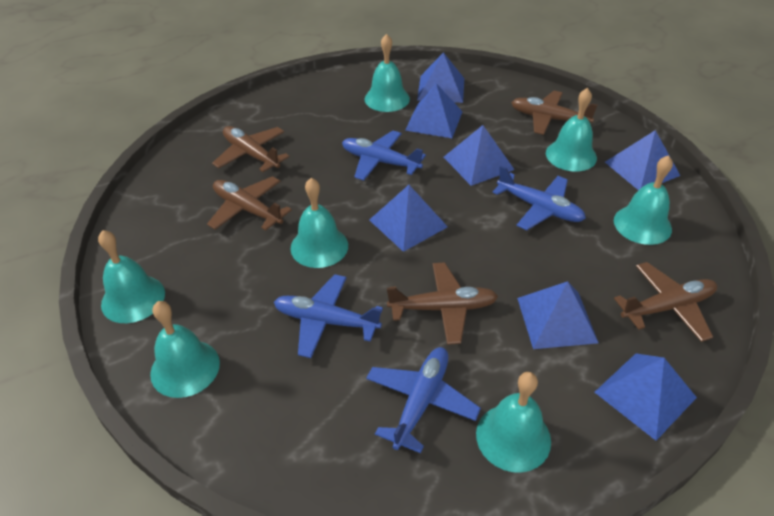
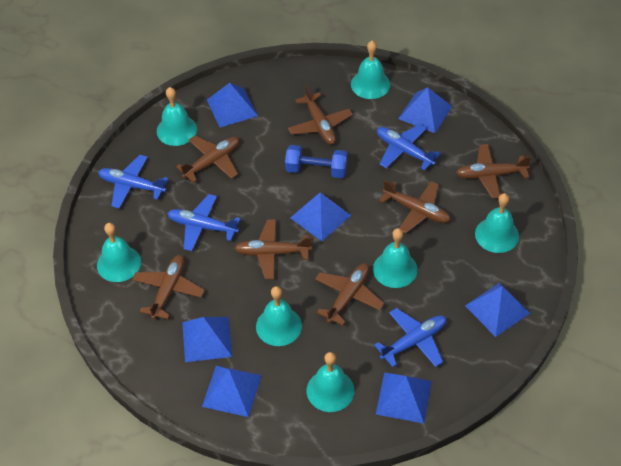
blue dumbbell: none = 0 -> [285,145,348,178] = 1
brown plane: [207,176,292,230] [212,126,290,172] [387,262,498,345] [511,91,597,135] [614,262,717,342] = 5 -> [132,255,205,319] [176,136,239,183] [234,219,312,279] [288,85,353,145] [315,263,384,326] [379,180,451,233] [456,144,531,199] = 7

